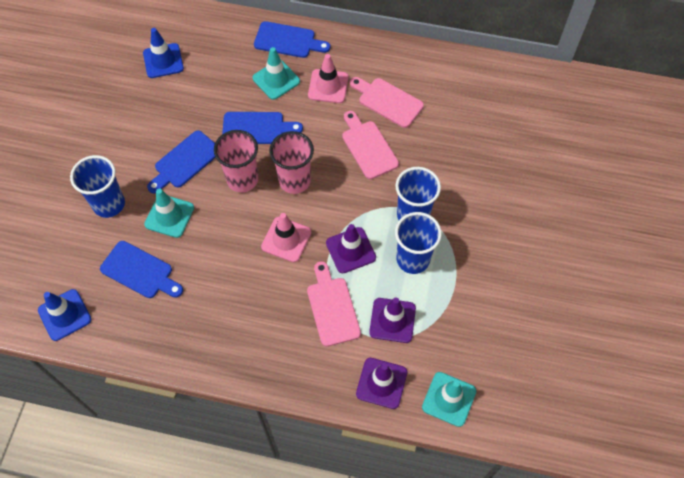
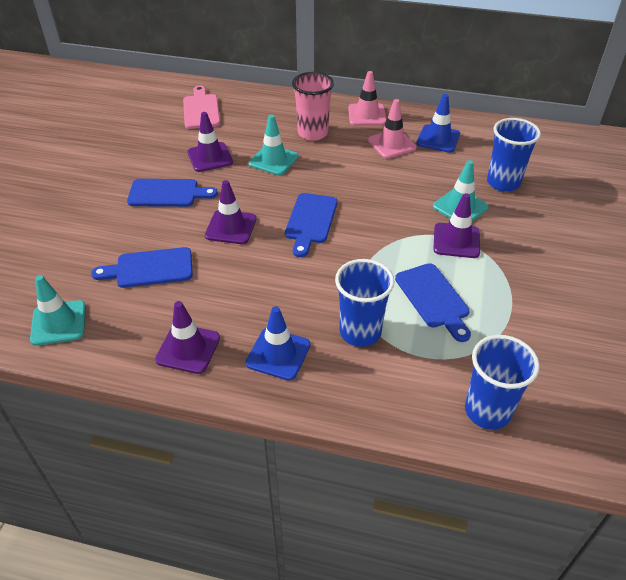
pink cup: [214,130,258,192] [269,131,314,194] = 2 -> [292,72,334,141] = 1
pink cutting board: [307,261,361,347] [342,111,399,179] [350,77,424,128] = 3 -> [183,86,220,129] = 1
purple traffic cone: [326,224,376,273] [356,358,407,409] [369,297,416,343] = 3 -> [155,301,220,374] [187,112,233,172] [205,180,256,244] [433,193,480,258] = 4

